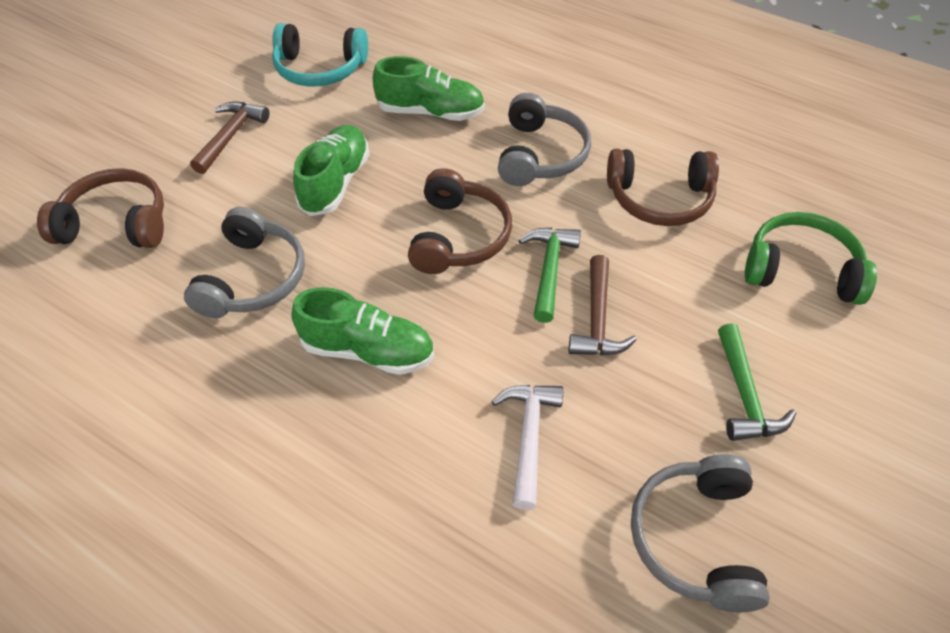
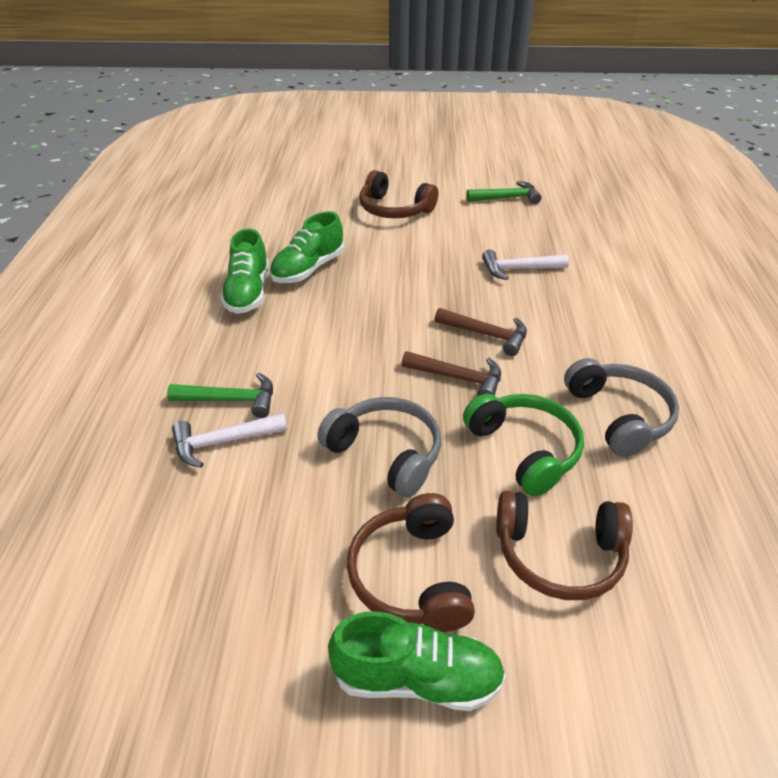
grey headphones: [184,207,305,318] [498,93,591,186] [631,454,770,612] = 3 -> [317,397,441,497] [564,358,679,457] = 2
turquoise headphones: [272,23,368,86] = 1 -> none = 0
white hammer: [491,385,564,510] = 1 -> [172,413,287,468] [482,249,569,280] = 2

